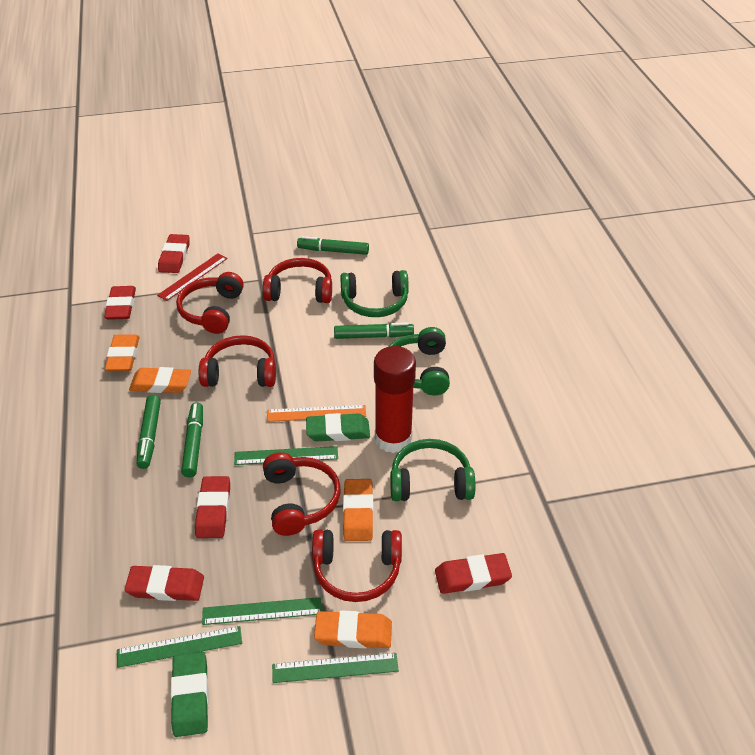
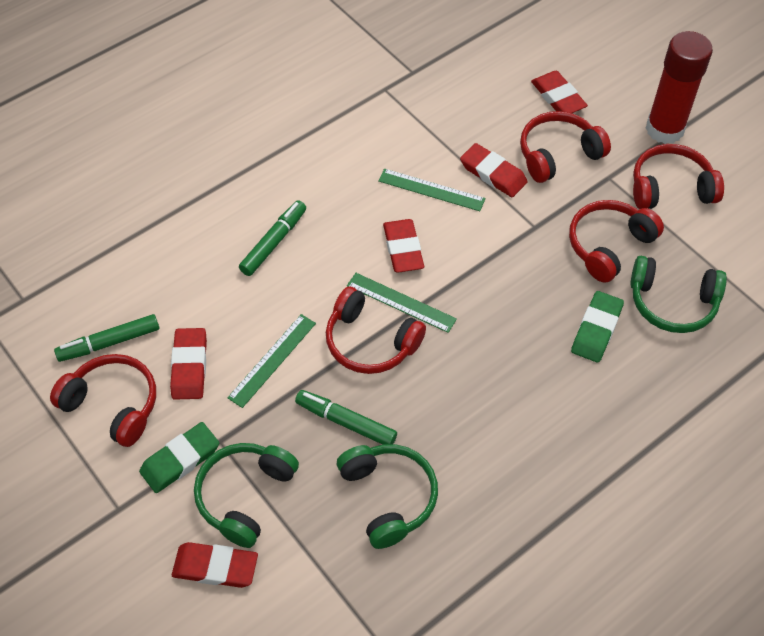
green marker: [137,395,161,469] [181,402,203,477] [297,236,369,255] [334,322,414,339] = 4 -> [54,314,159,362] [239,200,306,276] [295,390,397,445] = 3
green ruler: [117,626,242,668] [202,597,323,625] [234,446,338,465] [272,653,399,683] = 4 -> [227,314,316,408] [347,273,457,333] [378,168,486,211] = 3
orange eraser: [105,334,140,371] [129,367,191,393] [314,610,392,648] [343,479,373,541] = 4 -> none = 0
orange ruler: [267,405,366,422] = 1 -> none = 0
red ruler: [157,253,227,301] = 1 -> none = 0

